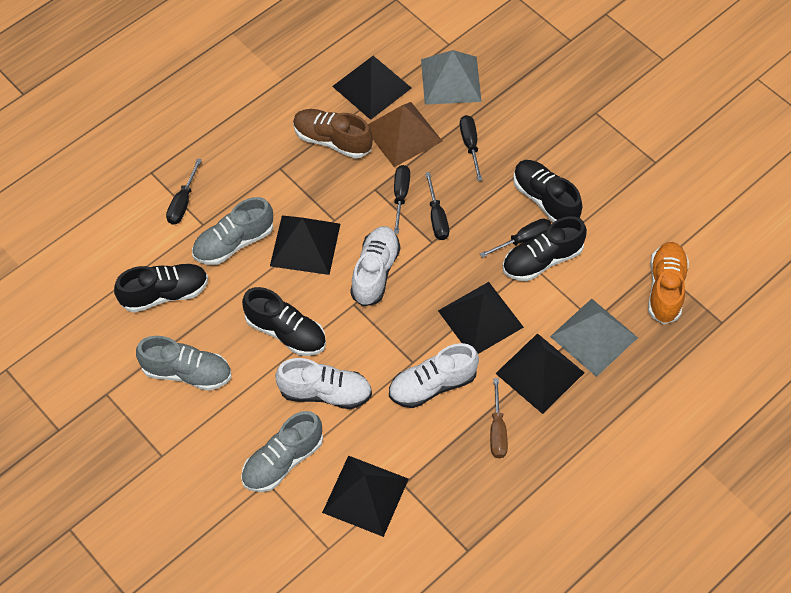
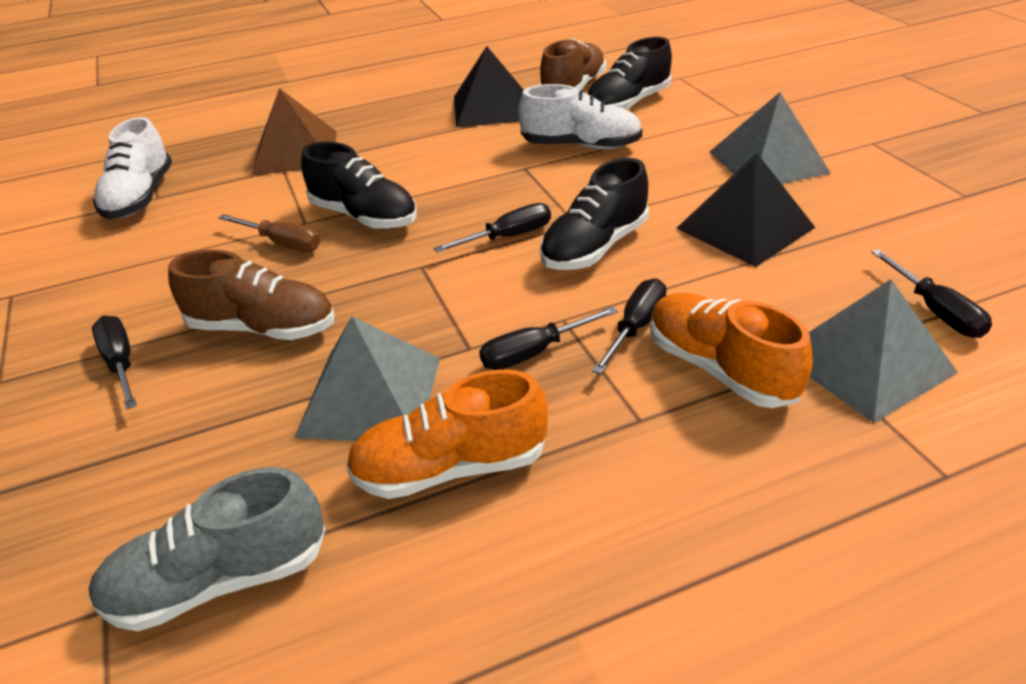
black pyramid: [270,215,340,275] [322,456,409,537] [332,56,411,120] [438,282,524,354] [495,333,585,414] = 5 -> [454,46,524,127] [676,153,816,267] = 2
black shoe: [114,263,208,312] [242,287,326,356] [503,216,587,281] [513,160,582,222] = 4 -> [301,141,417,229] [540,158,649,270] [588,37,672,109] = 3
brown shoe: [293,109,373,158] = 1 -> [168,250,334,340] [540,38,606,91] = 2
grey pyramid: [421,50,482,105] [550,299,638,377] = 2 -> [294,316,440,441] [710,92,831,184] [809,279,958,423] = 3
grey shoe: [136,336,231,391] [192,197,273,265] [241,411,323,492] = 3 -> [88,467,325,631] = 1
orange shoe: [648,242,689,324] = 1 -> [346,369,548,499] [650,293,813,408] = 2
white shoe: [275,358,372,409] [350,226,400,307] [389,343,479,408] = 3 -> [93,117,172,219] [519,84,642,150] = 2

